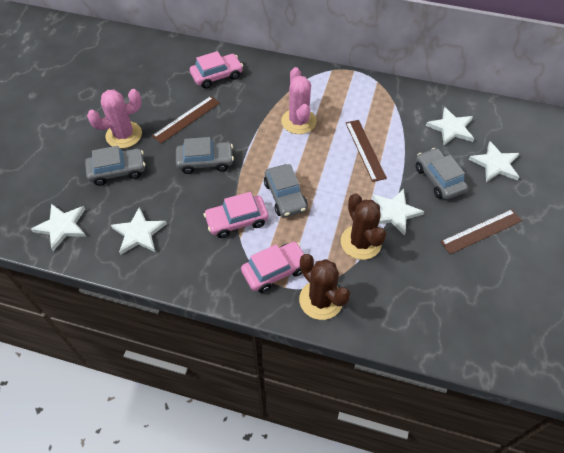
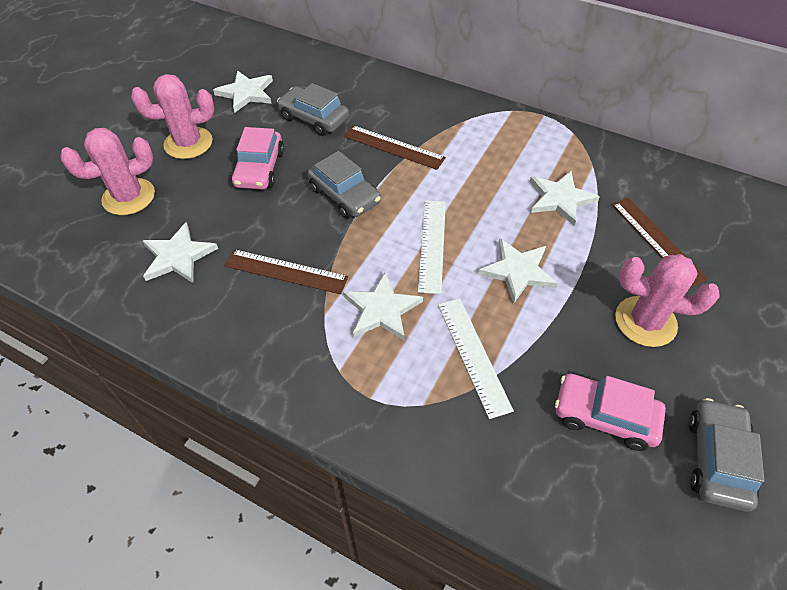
brown cactus: [299,254,350,320] [341,193,386,260] = 2 -> none = 0
grey car: [85,146,145,186] [176,137,234,174] [264,164,308,217] [416,148,468,200] = 4 -> [277,83,349,136] [308,151,381,219] [689,398,765,511] = 3
pink cactus: [87,89,142,148] [281,67,317,134] = 2 -> [60,128,155,215] [131,74,214,159] [615,254,719,347] = 3
pink car: [190,51,243,89] [204,192,269,238] [241,242,304,293] = 3 -> [231,127,284,190] [555,373,666,451] = 2
white ruler: none = 0 -> [418,200,446,294] [438,298,514,419] = 2

